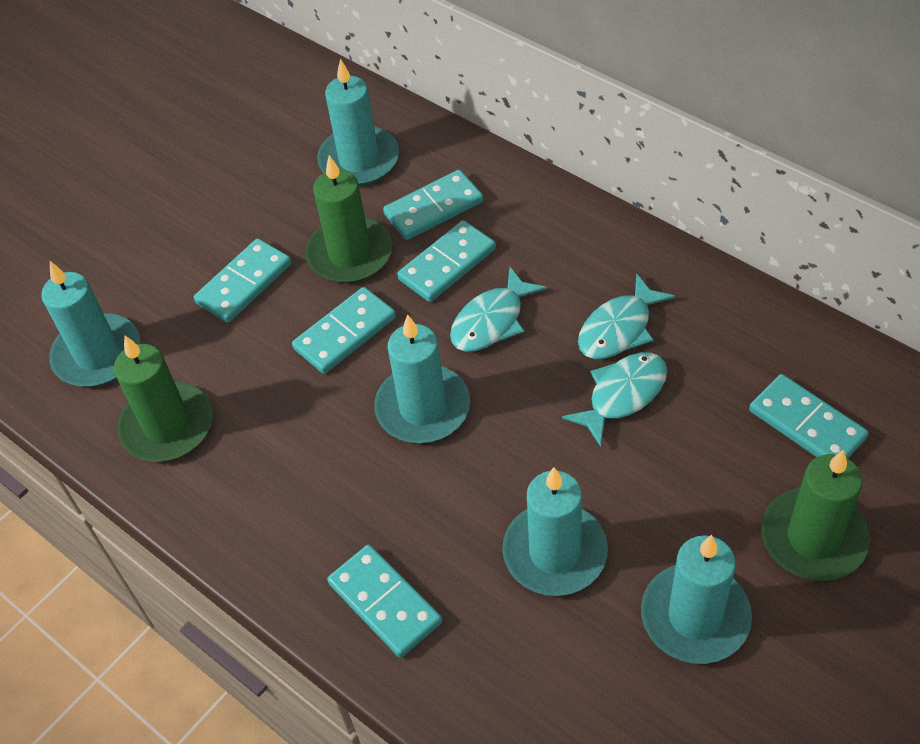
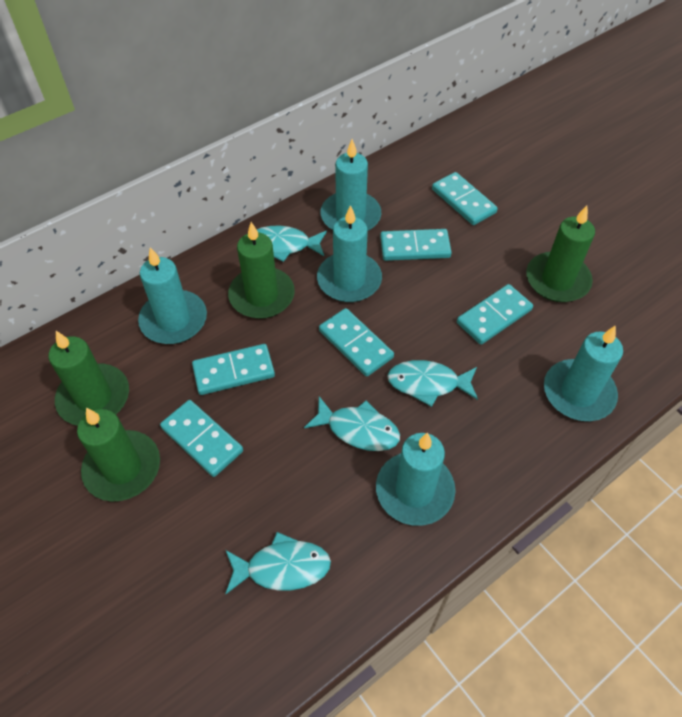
green candle: [114,335,212,462] [305,155,392,283] [761,449,870,581] = 3 -> [49,331,129,426] [77,408,160,502] [228,222,295,319] [526,206,595,302] = 4
turquoise fish: [450,266,547,352] [562,352,667,447] [578,273,675,359] = 3 -> [225,532,331,594] [256,226,327,262] [304,396,400,451] [387,360,478,407] = 4

